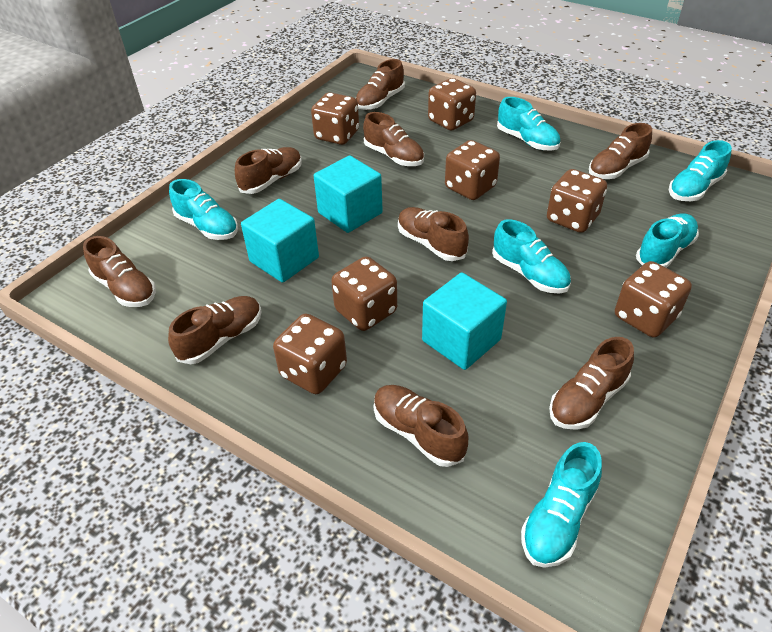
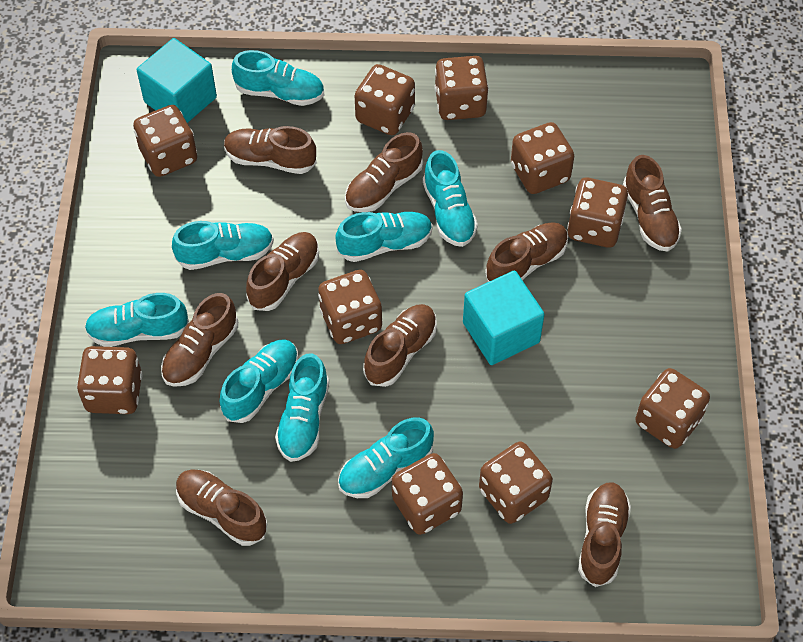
brown dice: [273,314,347,394] [311,92,359,145] [331,256,397,331] [428,78,476,131] [445,140,500,200] [547,169,607,233] [615,261,692,337] = 7 -> [77,346,142,414] [133,105,197,177] [318,270,382,344] [355,64,415,135] [392,453,463,535] [434,56,489,120] [479,442,553,524] [511,122,574,194] [567,178,628,248] [635,368,710,449] = 10
turquoise cube: [241,199,319,283] [314,155,383,233] [422,272,507,370] = 3 -> [137,38,217,123] [463,271,545,365] = 2
turquoise shoe: [169,179,238,240] [492,219,571,293] [497,97,560,150] [521,442,602,568] [636,213,699,268] [669,140,732,201] = 6 -> [84,293,189,347] [172,221,274,270] [220,339,298,423] [232,50,325,106] [275,353,329,462] [336,212,433,262] [338,418,434,498] [423,150,478,247] = 8

